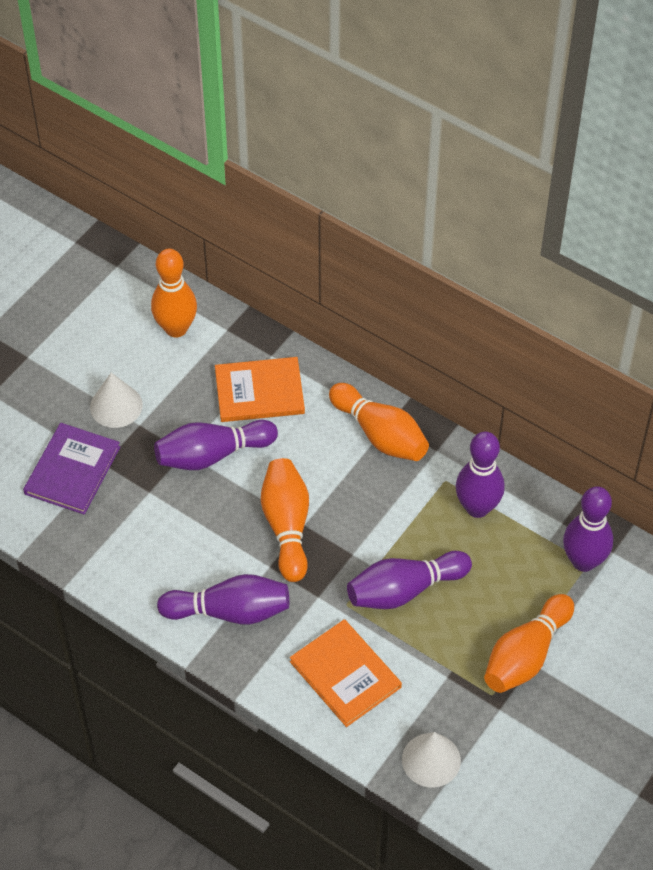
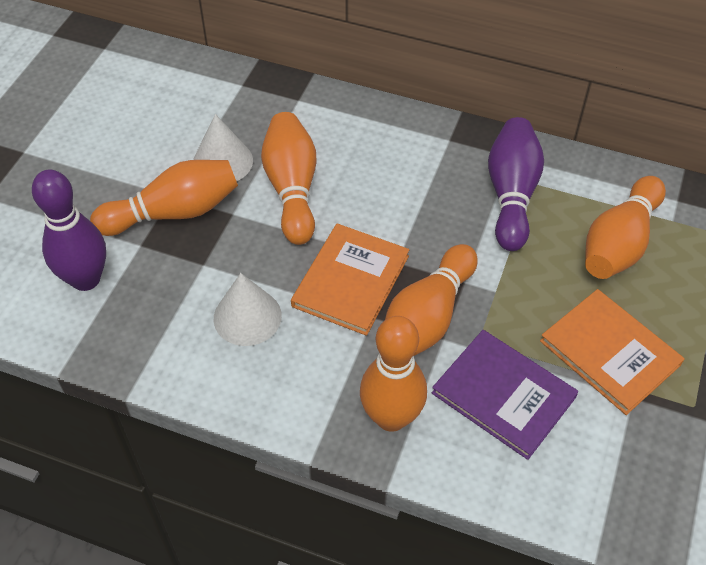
orange bowling pin: [151,249,197,338] [261,458,309,582] [329,383,429,461] [484,594,574,693] = 4 -> [90,160,238,236] [261,112,316,245] [360,316,427,432] [385,244,478,356] [585,176,666,279] = 5
purple bowling pin: [154,420,278,470] [157,574,289,625] [347,551,472,609] [456,432,505,518] [563,486,613,572] = 5 -> [32,170,106,291] [488,117,544,251] = 2

